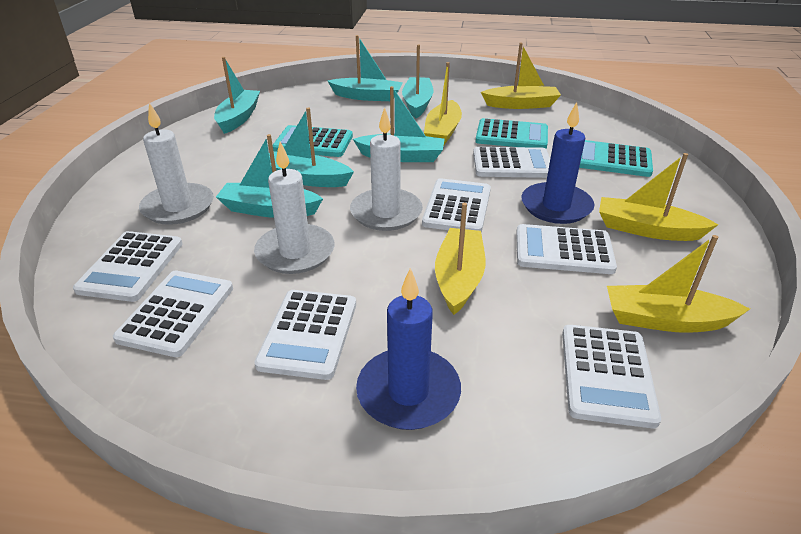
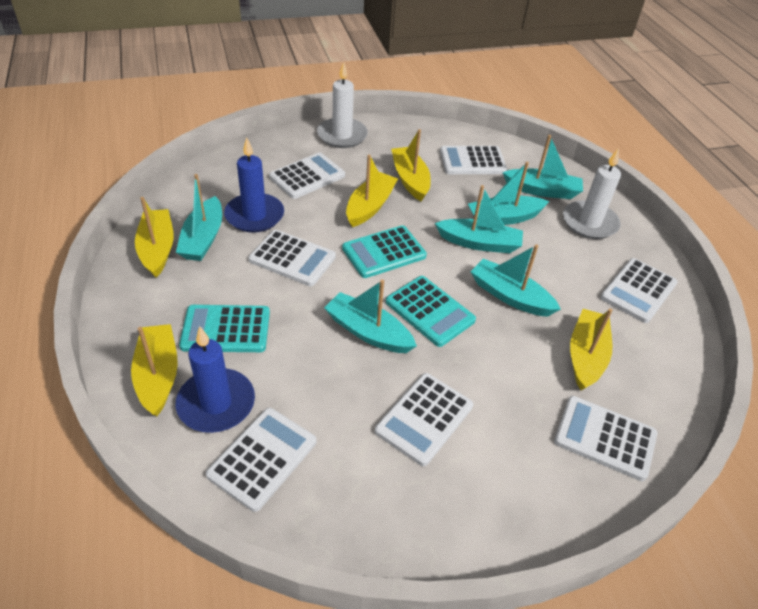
white candle: [139,103,214,225] [254,142,335,274] [350,107,423,231] = 3 -> [317,62,368,148] [563,148,621,239] = 2

